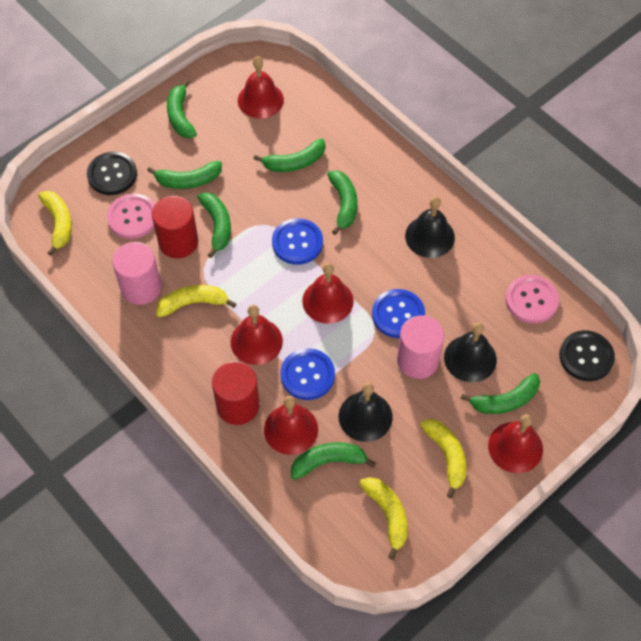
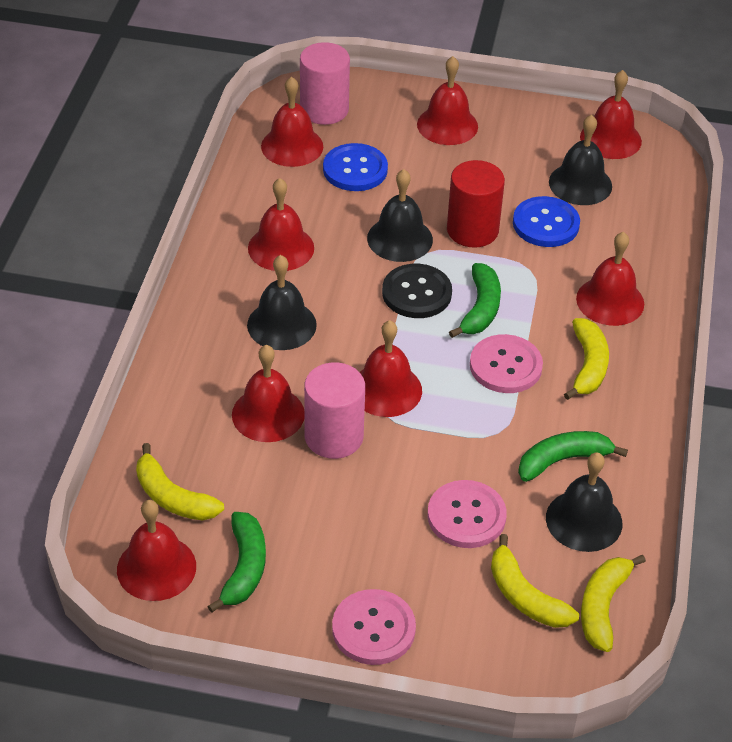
black bell: [339,382,393,442] [405,197,455,258] [444,322,497,383] = 3 -> [247,255,317,350] [367,169,433,262] [546,452,622,552] [549,115,612,205] = 4
black button: [87,152,137,195] [559,330,615,381] = 2 -> [382,264,452,318] = 1
blue button: [272,218,323,265] [281,348,335,400] [372,289,425,338] = 3 -> [323,143,388,191] [513,196,580,247] = 2
green banana: [147,161,222,189] [167,79,197,138] [198,192,231,258] [254,138,325,172] [291,442,376,480] [327,170,357,235] [461,373,540,414] = 7 -> [207,512,266,613] [449,263,501,338] [518,431,628,482] = 3
pink button: [107,194,155,239] [505,275,559,324] = 2 -> [332,589,416,665] [427,480,507,548] [470,334,543,393] = 3
red bell: [231,305,283,365] [238,56,284,118] [264,396,318,455] [302,263,354,324] [488,414,543,473] = 5 -> [117,500,196,601] [232,345,304,442] [248,178,314,271] [261,76,323,167] [360,320,422,417] [417,56,478,145] [576,232,644,326] [580,70,642,159] = 8
red cylinder: [152,196,198,259] [212,361,260,425] = 2 -> [447,160,505,248] = 1

